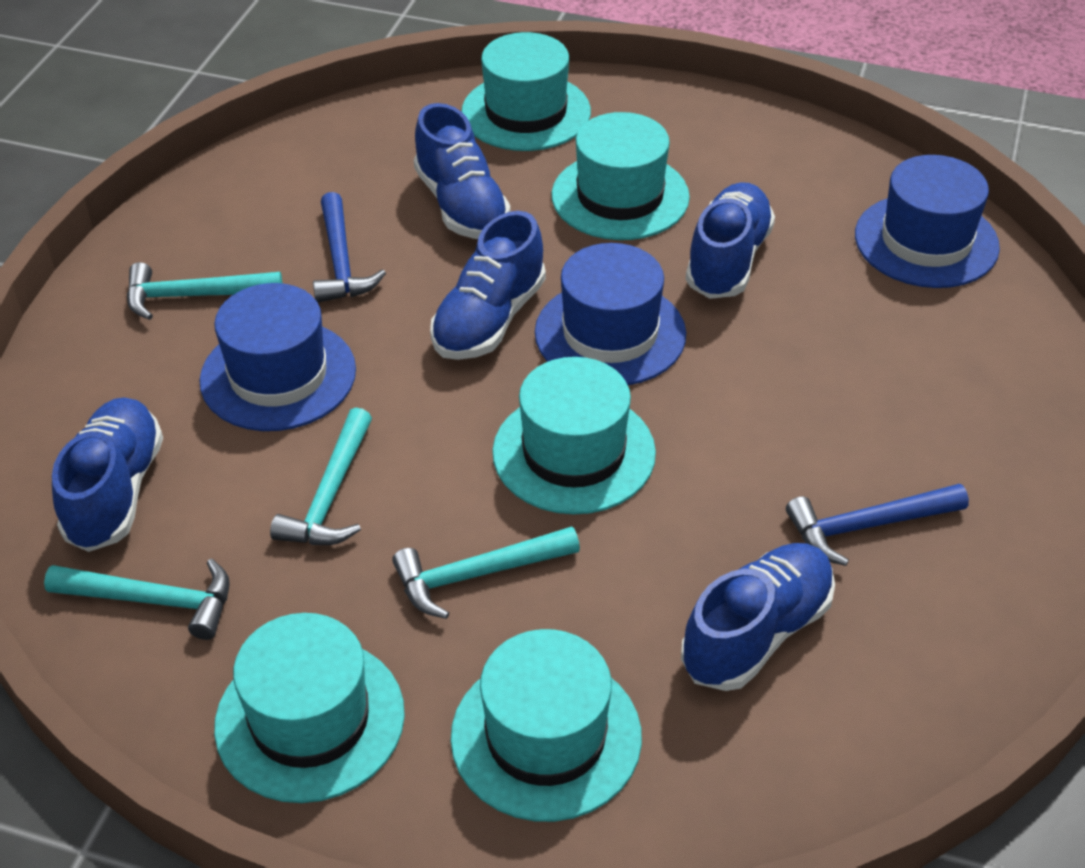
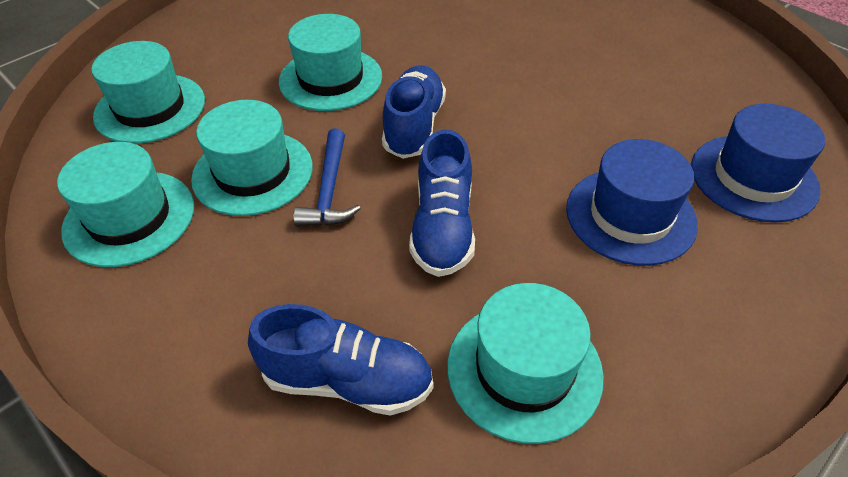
blue hammer: [313,192,386,303] [786,484,969,566] = 2 -> [293,129,361,227] = 1
blue hat: [200,283,356,431] [535,243,686,385] [855,155,1000,288] = 3 -> [566,139,698,266] [691,104,825,222] = 2
blue shoe: [52,398,163,552] [414,103,511,239] [430,211,546,360] [681,543,835,691] [686,182,775,299] = 5 -> [248,304,433,416] [382,65,446,159] [409,129,475,277] = 3
turquoise hammer: [44,559,230,640] [127,262,282,320] [270,407,372,545] [392,526,580,619] = 4 -> none = 0

